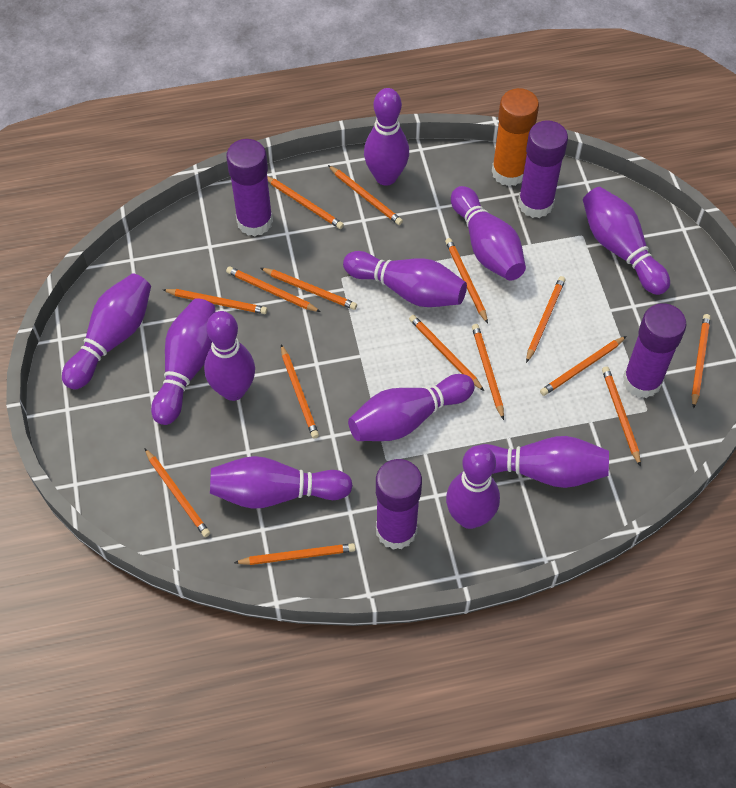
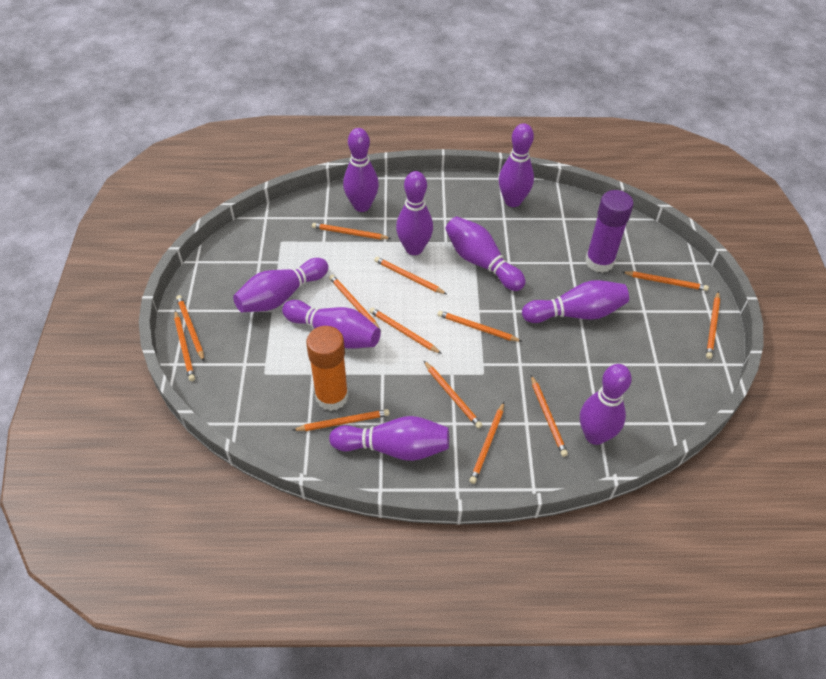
orange pencil: [145,449,210,537] [163,289,267,314] [226,266,321,312] [234,543,356,565] [260,268,357,310] [267,176,344,229] [281,344,319,439] [328,165,403,225] [409,315,484,391] [445,238,488,324] [472,324,504,420] [526,276,565,363] [540,336,627,396] [602,366,641,467] [692,314,711,409] = 15 -> [174,311,195,381] [176,295,204,361] [293,409,390,431] [312,223,392,240] [329,275,381,331] [369,307,442,354] [374,257,447,294] [424,361,482,429] [437,311,523,342] [469,402,504,484] [531,375,568,457] [622,271,709,291] [706,291,720,359] = 13
purple bowling pin: [62,273,151,390] [151,298,215,425] [204,311,255,401] [210,456,353,509] [343,251,467,307] [348,374,475,441] [364,88,409,186] [446,445,500,529] [451,186,526,281] [481,436,609,488] [583,187,670,295] = 11 -> [233,258,328,312] [282,300,381,349] [329,416,449,461] [343,128,379,212] [396,171,433,255] [445,216,526,291] [499,123,534,207] [522,280,629,323] [580,364,632,445] = 9
purple glue stick: [226,139,273,236] [376,459,422,550] [518,120,568,218] [623,303,687,398] = 4 -> [585,190,634,273] = 1

